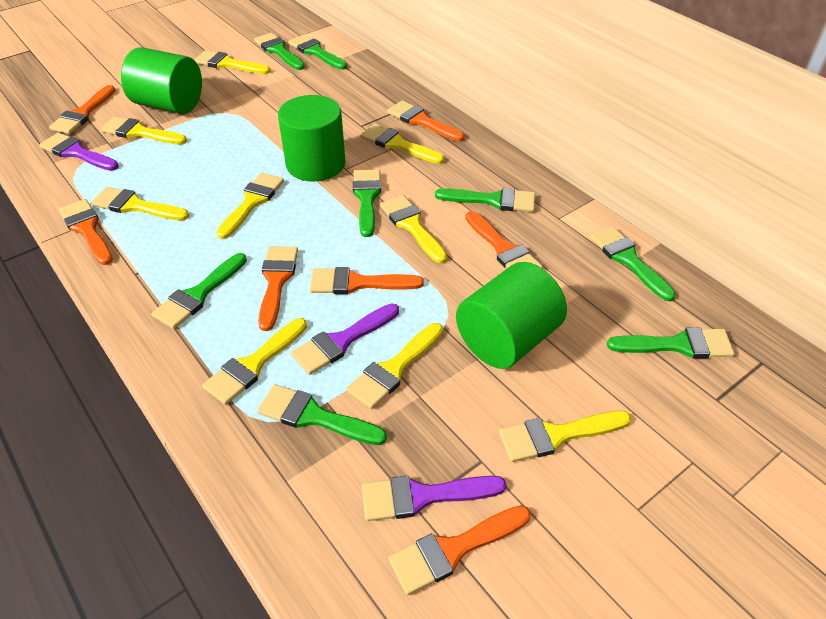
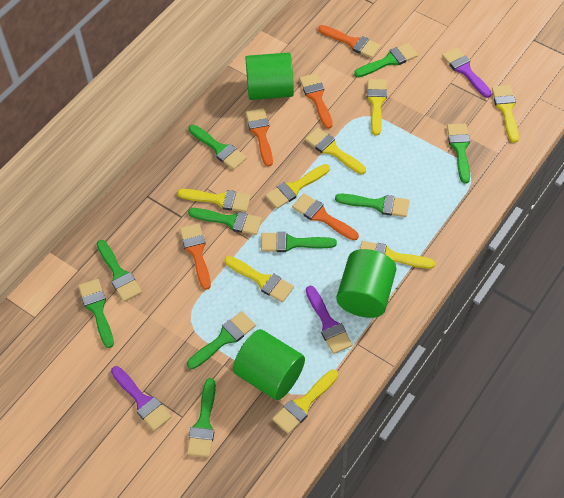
green brush: [151,253,247,329] [254,33,305,70] [257,384,387,445] [288,34,347,70] [353,169,381,237] [435,188,535,212] [590,226,676,301] [607,327,735,358] = 8 -> [78,279,114,348] [97,240,142,302] [187,311,256,369] [187,378,216,457] [188,125,247,170] [188,208,262,235] [261,232,337,252] [335,194,410,217] [354,43,418,77] [447,124,470,184] = 10
orange brush: [49,85,116,134] [59,199,113,265] [258,246,298,331] [310,267,424,294] [387,101,464,142] [388,505,531,595] [465,211,543,268] = 7 -> [180,223,211,290] [246,108,273,167] [292,193,359,240] [299,73,333,129] [318,25,381,58] = 5
yellow brush: [91,187,189,220] [100,116,187,144] [194,50,270,74] [202,318,307,405] [216,173,284,239] [346,323,443,409] [361,123,444,164] [380,195,447,263] [499,411,631,462] = 9 -> [177,189,251,212] [224,256,294,303] [265,164,330,209] [272,370,338,434] [305,128,366,174] [360,241,435,269] [367,79,387,136] [492,85,519,143] = 8

